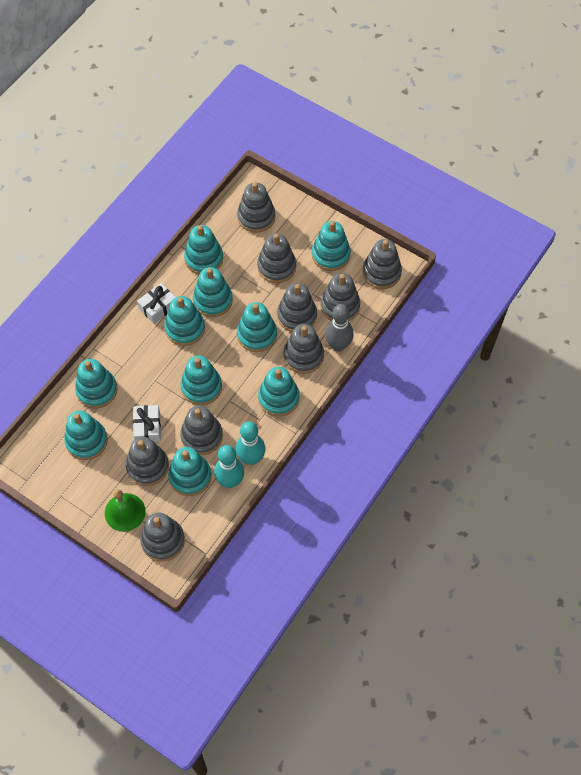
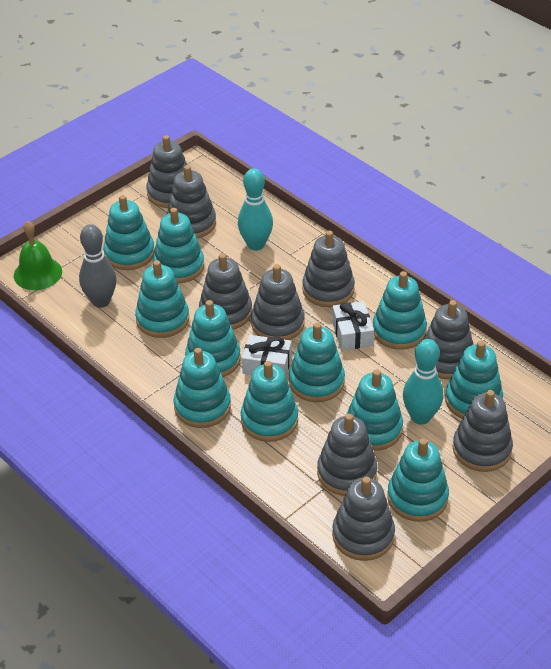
turquoise stacking toy: [64,411,108,460] [75,359,117,409] [164,296,205,346] [168,447,211,496] [180,355,222,405] [184,225,223,275] [193,267,233,317] [237,302,277,352] [258,367,299,416] [312,221,351,271] = 10 -> [103,195,155,270] [135,260,189,338] [153,208,204,283] [174,348,231,428] [185,300,241,377] [241,361,298,442] [289,323,345,402] [347,369,403,451] [373,271,427,350] [387,438,449,522] [445,341,503,419] = 11

